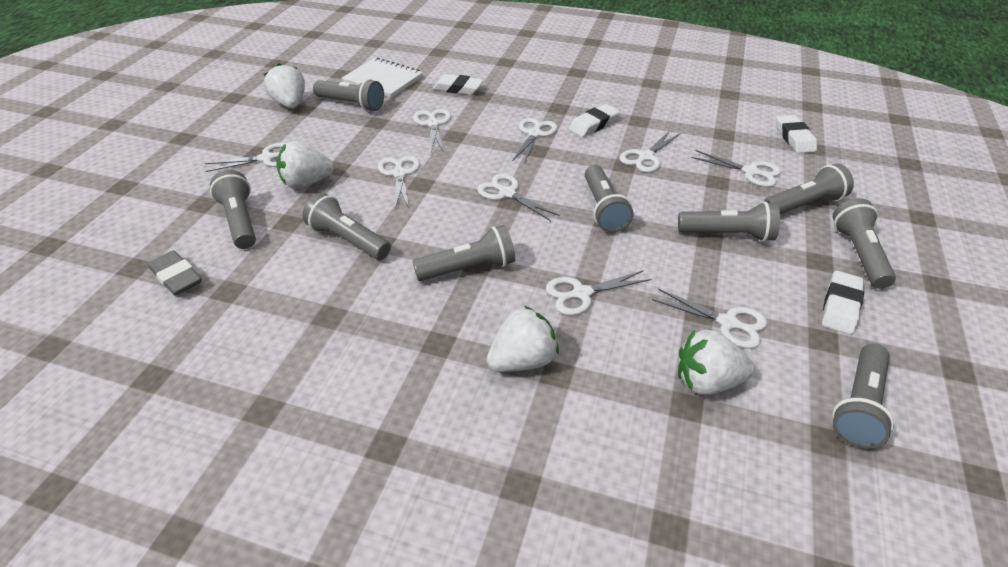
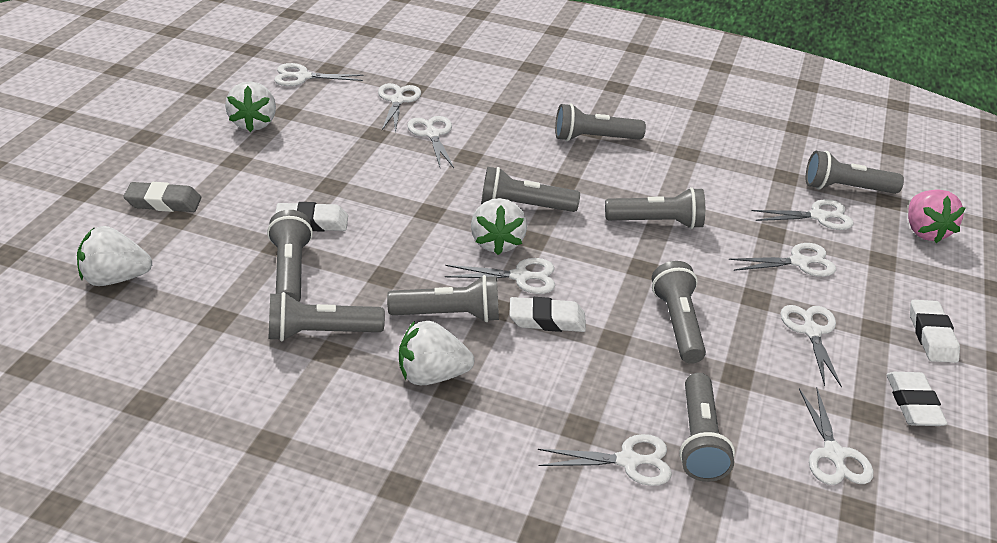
pink strawberry: none = 0 -> [908,189,965,243] = 1
white notebook: [341,58,423,98] = 1 -> none = 0

